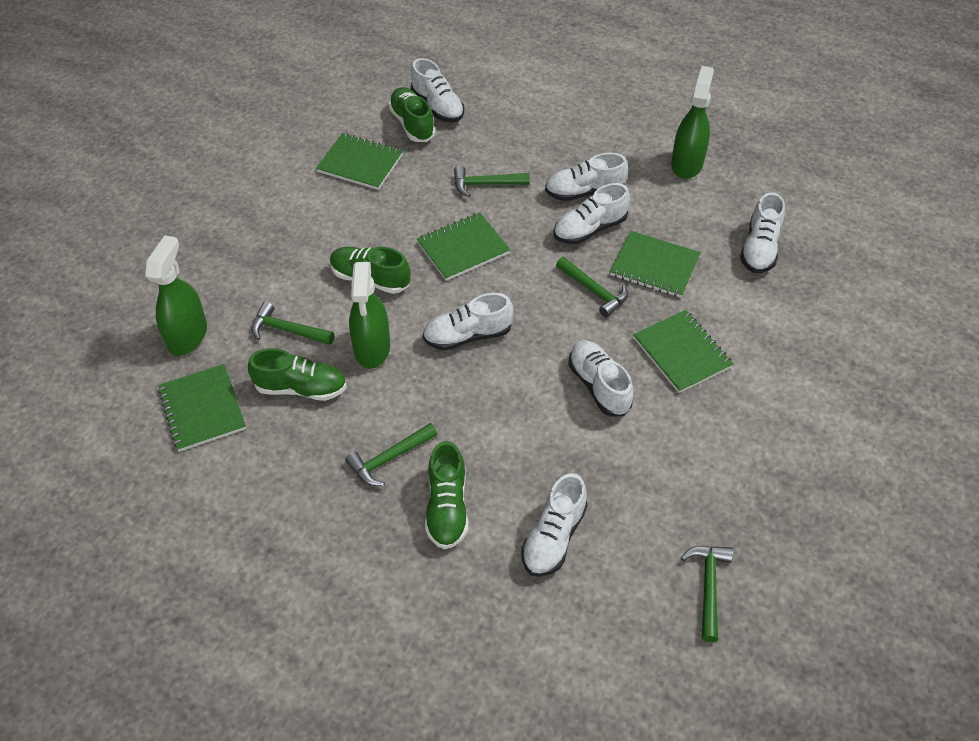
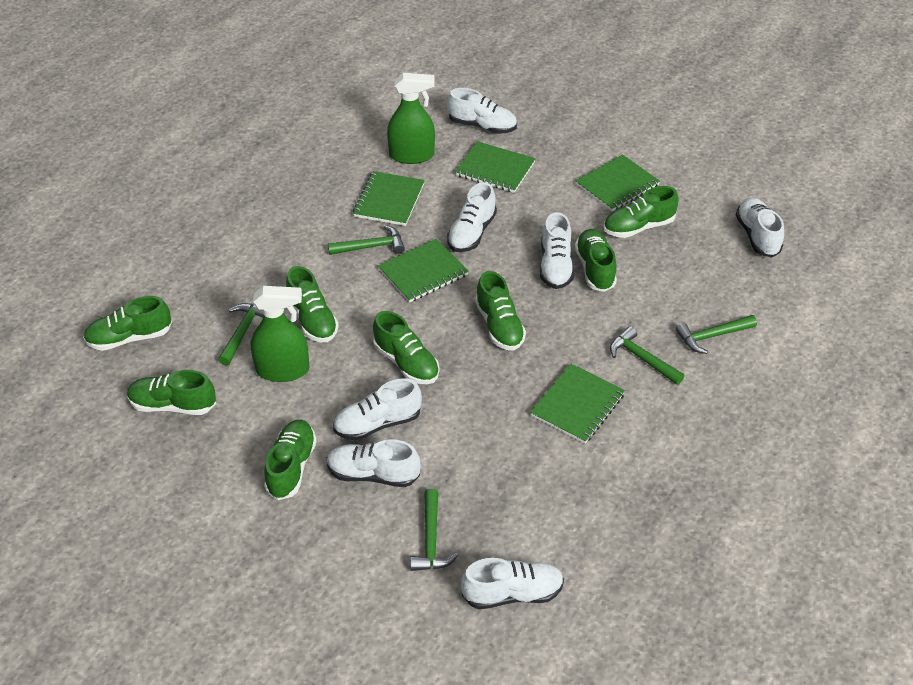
green shoe: [248,348,347,401] [330,247,410,294] [388,87,435,142] [425,441,468,549] = 4 -> [83,296,172,351] [127,370,216,415] [264,420,317,500] [286,266,339,342] [373,311,439,384] [475,271,526,351] [575,229,617,292] [603,186,679,238] = 8
green spray bottle: [145,235,207,356] [349,262,390,369] [671,66,714,179] = 3 -> [251,286,310,382] [387,73,435,164] = 2

